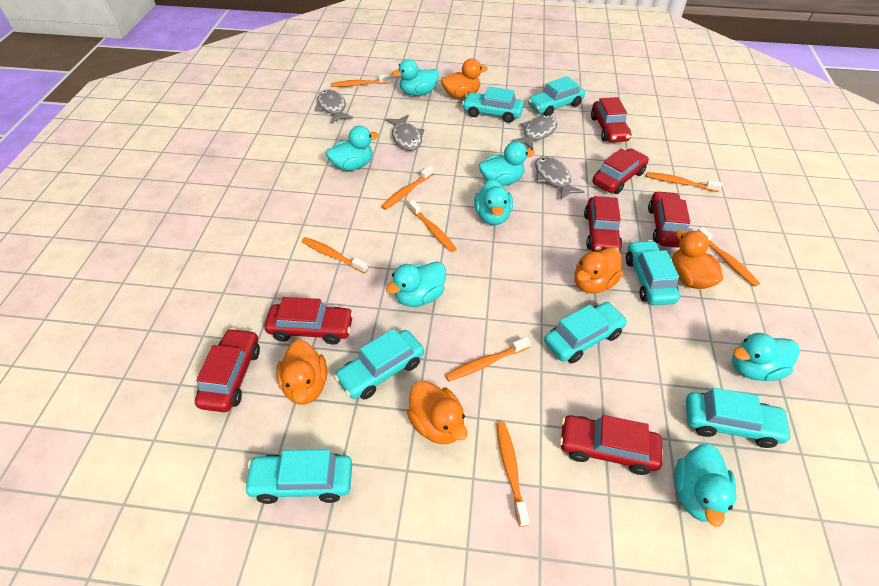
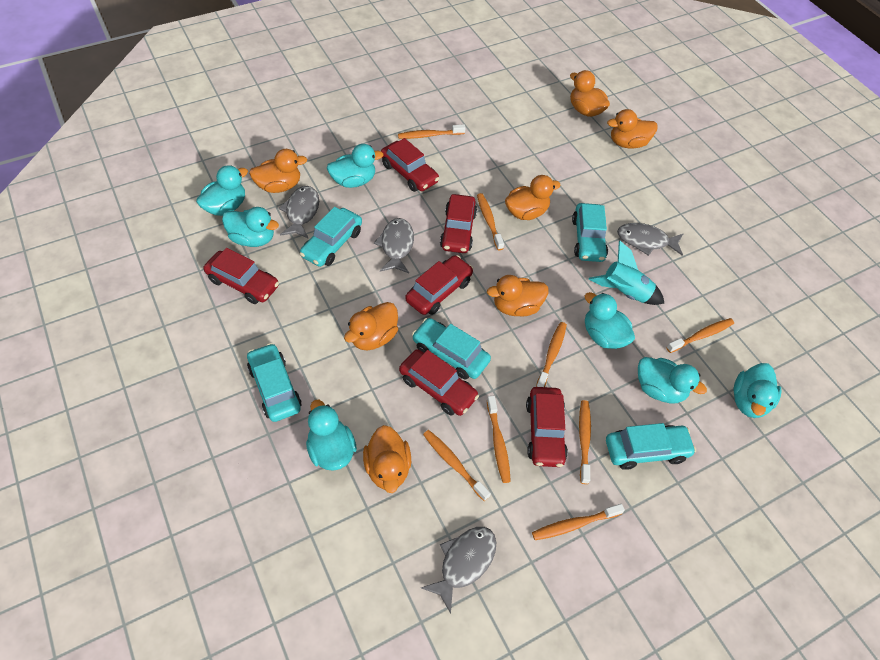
orange duck: [276,340,327,404] [407,380,468,444] [441,58,488,99] [575,247,623,294] [672,230,723,289] = 5 -> [249,149,307,193] [344,302,398,350] [363,425,411,493] [487,275,548,316] [505,175,561,220] [570,70,610,117] [607,109,658,149] = 7
red car: [195,328,260,412] [265,297,354,345] [560,415,663,475] [584,196,622,252] [591,97,631,142] [592,148,649,194] [648,191,690,248] = 7 -> [204,248,279,304] [381,138,439,192] [399,349,479,416] [405,255,473,315] [440,194,477,253] [526,387,568,467] = 6
turquoise car: [243,450,352,504] [334,328,424,400] [462,87,524,123] [528,76,585,116] [544,302,628,363] [626,240,680,305] [686,388,793,448] = 7 -> [247,343,302,422] [300,207,362,267] [412,318,491,380] [572,203,608,262] [606,423,696,470] = 5
turquoise rocket: none = 0 -> [588,241,664,305] = 1

